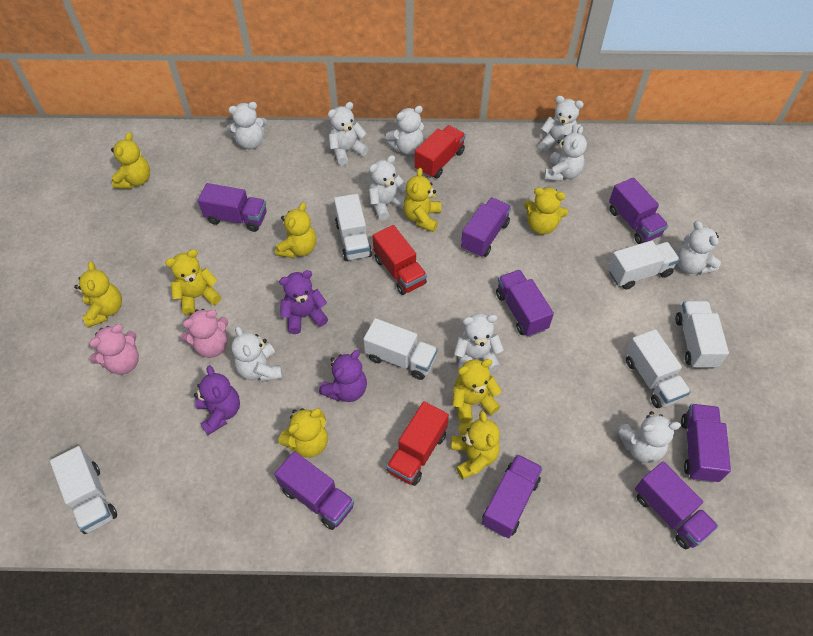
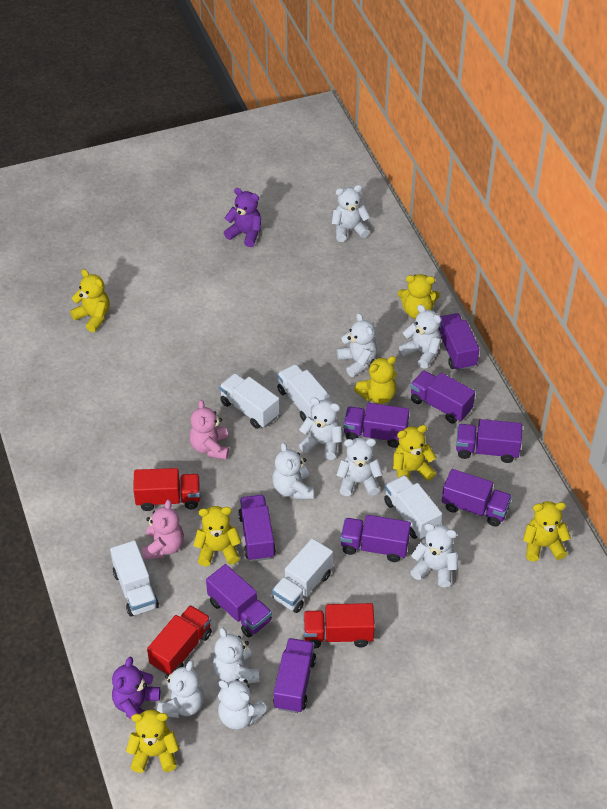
purple teddy bear: [194,365,240,435] [279,270,328,334] [319,350,367,402] = 3 -> [112,657,160,719] [224,188,261,247] = 2
purple truck: [198,183,267,232] [274,451,354,530] [461,197,511,257] [482,454,543,538] [496,270,554,337] [609,177,668,244] [635,462,719,549] [681,404,731,483] = 8 -> [206,564,272,637] [238,495,276,561] [273,638,316,713] [340,515,411,562] [343,403,409,448] [410,370,475,424] [438,313,479,371] [442,469,512,527] [456,419,522,463] = 9
white truck: [50,446,117,534] [334,194,372,261] [363,318,438,380] [608,241,680,289] [626,329,691,408] [676,301,729,369] = 6 -> [110,540,159,617] [219,373,279,429] [272,539,333,613] [277,364,330,421] [384,475,442,540] = 5
yellow teddy bear: [74,261,122,328] [111,132,150,189] [165,249,221,315] [275,203,316,258] [278,408,328,458] [403,168,441,232] [451,411,500,479] [452,359,502,423] [524,187,568,235] = 9 -> [70,269,110,332] [126,710,179,773] [193,506,241,566] [354,356,397,404] [393,425,436,481] [398,274,440,319] [523,501,571,562] = 7

